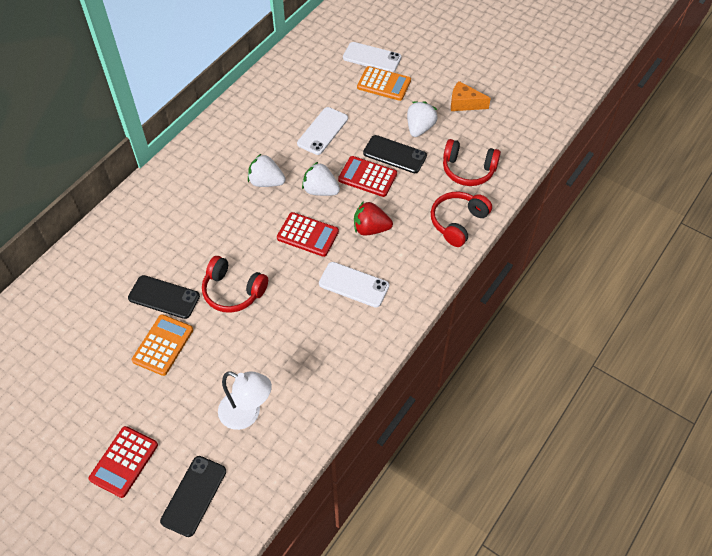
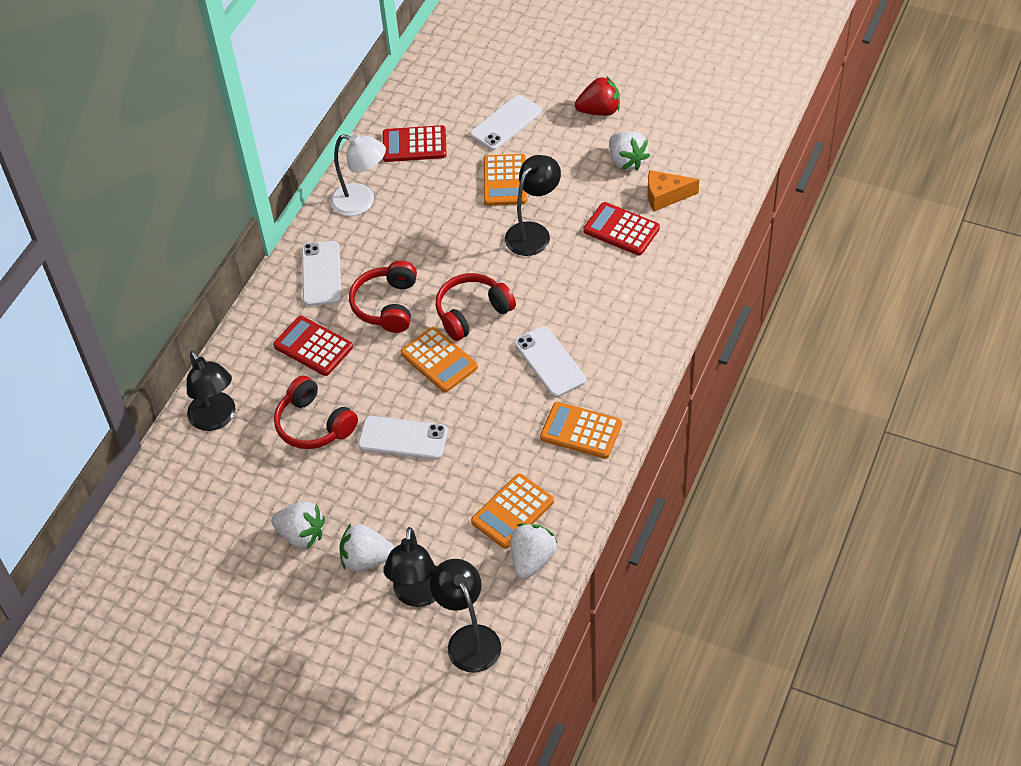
black lamp: none = 0 -> [187,351,235,431] [384,527,437,607] [430,559,501,673] [505,155,561,256] = 4
black phone: [128,275,200,319] [160,456,226,537] [363,135,427,173] = 3 -> none = 0
orange calculator: [132,314,193,376] [357,66,411,101] = 2 -> [400,327,478,392] [471,474,554,549] [484,154,527,206] [540,402,622,459] = 4
white phone: [297,107,348,155] [319,262,389,308] [343,42,401,72] = 3 -> [302,241,341,306] [358,416,448,460] [470,95,542,150] [514,326,586,397] = 4
white strawberry: [248,153,286,187] [302,162,340,196] [407,101,438,137] = 3 -> [271,502,325,549] [339,524,395,571] [510,524,557,579] [609,131,650,171] = 4

